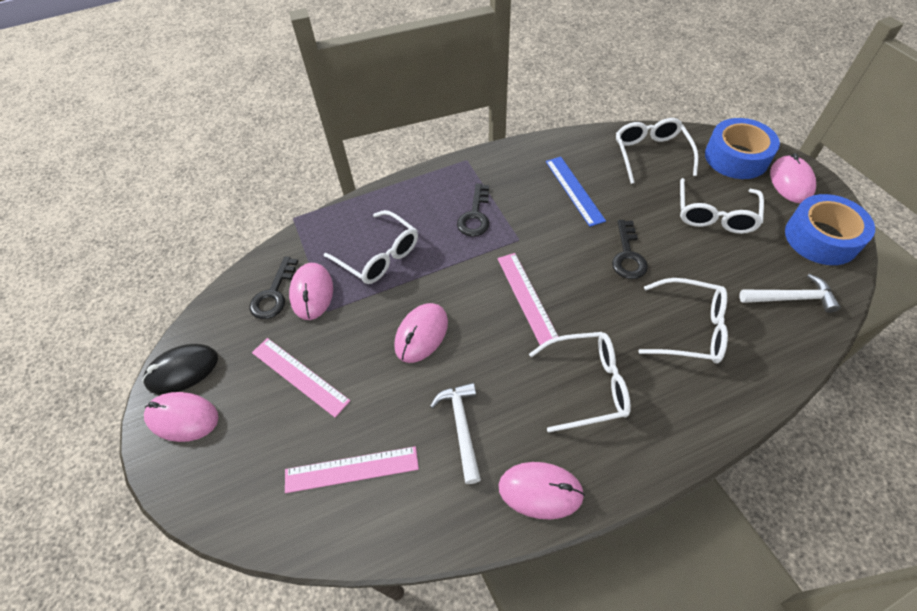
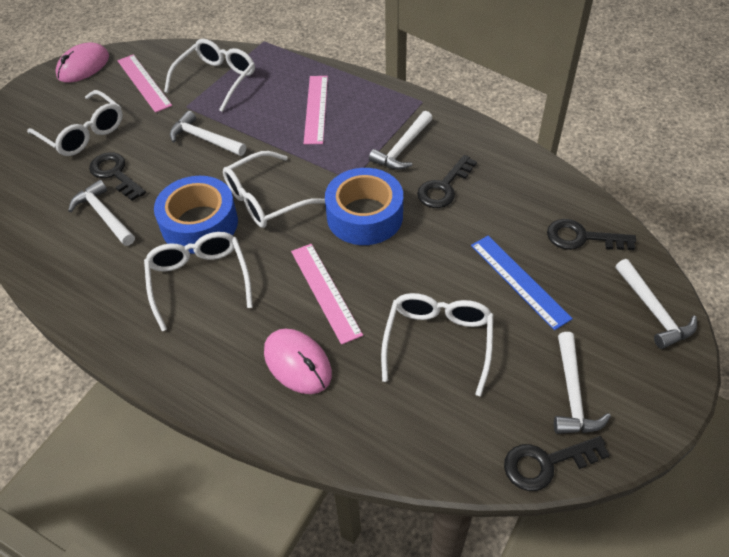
black key: [249,256,298,319] [457,183,490,237] [612,220,648,279] = 3 -> [89,152,146,201] [417,155,477,208] [504,436,610,491] [547,219,636,250] = 4
black mouse: [142,344,218,394] = 1 -> none = 0
pink mouse: [144,392,219,442] [289,263,333,320] [394,303,448,363] [498,462,585,520] [770,153,816,203] = 5 -> [55,42,109,83] [264,329,332,394] = 2
white hammer: [430,382,481,484] [740,274,841,313] = 2 -> [68,180,135,246] [170,111,246,156] [369,111,432,170] [554,332,611,434] [615,259,697,349] = 5

